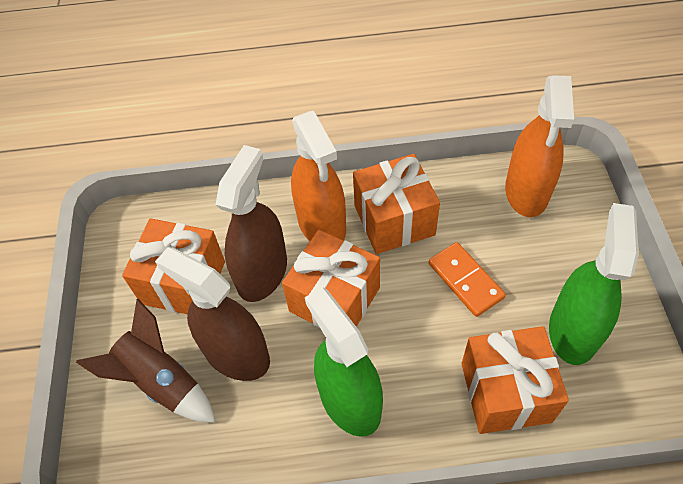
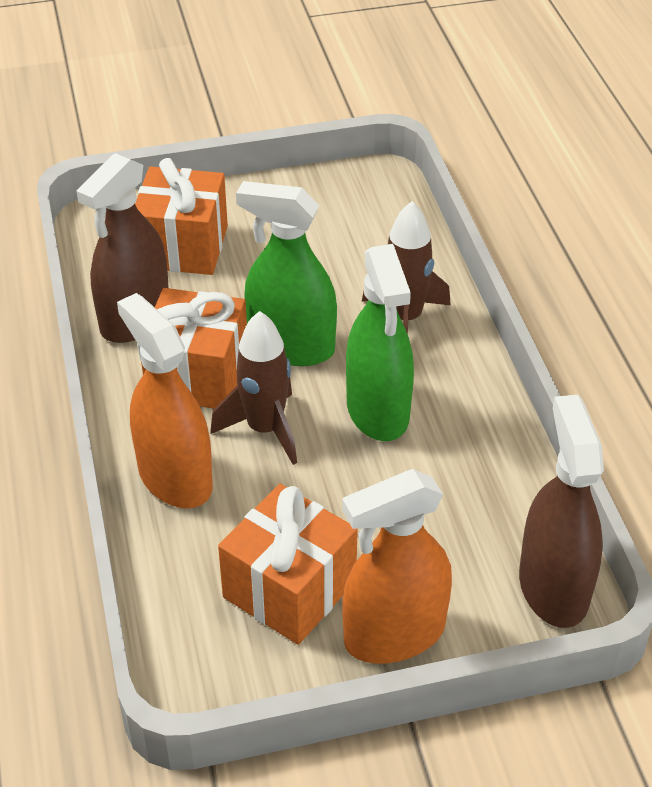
brown rocket: [76,299,215,423] = 1 -> [210,311,297,465] [362,201,451,334] = 2
orange domino: [429,242,506,317] = 1 -> none = 0
orange gift: [122,218,225,314] [282,230,380,328] [353,154,440,254] [461,326,569,434] = 4 -> [135,158,228,275] [141,288,247,408] [218,484,358,645] = 3

